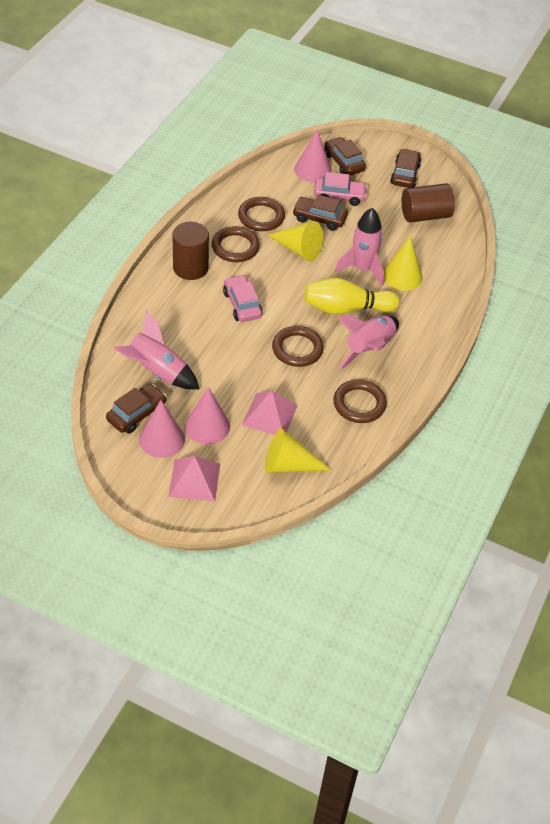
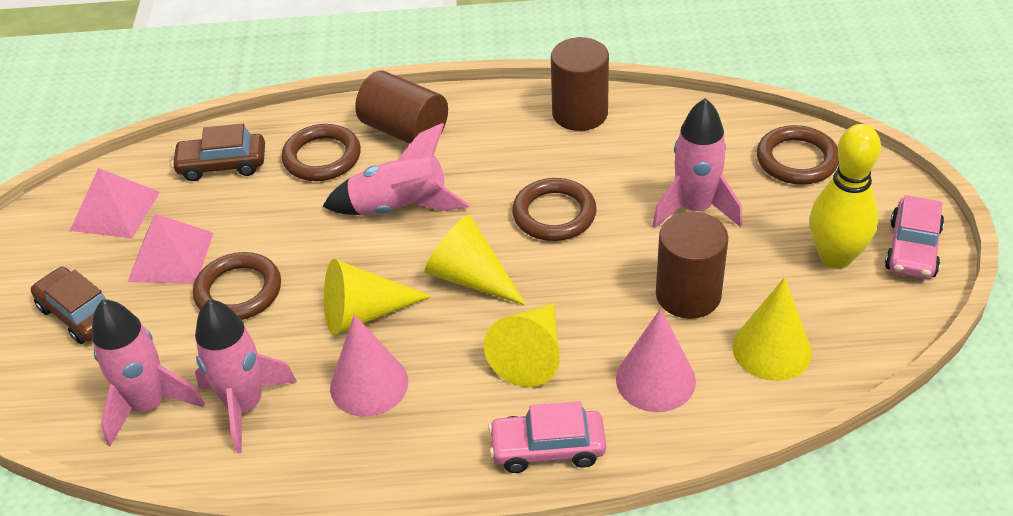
brown car: [106,384,167,434] [292,195,348,231] [324,137,366,176] [390,149,422,188] = 4 -> [31,267,107,344] [171,124,265,181] = 2
brown cylinder: [172,222,209,280] [401,183,455,222] = 2 -> [355,71,448,144] [551,37,609,131] [656,212,728,319] = 3
pink cone: [139,400,185,458] [185,387,230,445] [294,130,332,183] = 3 -> [330,314,408,417] [616,309,696,412] = 2
pink rocket: [113,310,199,390] [335,208,384,286] [337,314,399,369] = 3 -> [92,299,205,446] [195,300,297,453] [322,123,470,215] [652,98,742,229] = 4
yellow cone: [265,428,331,473] [268,221,323,262] [384,236,423,291] = 3 -> [324,259,432,335] [424,215,527,306] [484,303,560,387] [732,277,812,381] = 4

